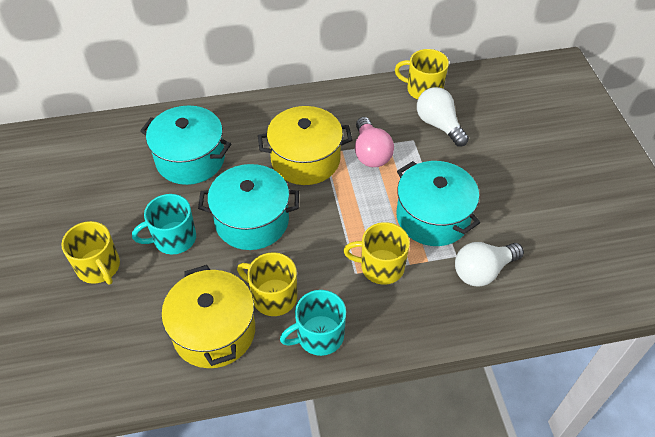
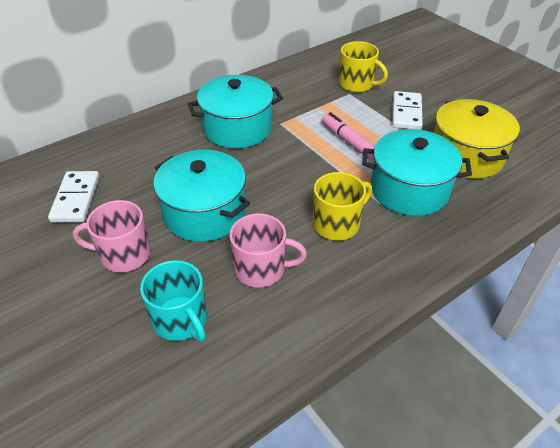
pink light bulb: [355,117,394,167] = 1 -> none = 0
pink marker: none = 0 -> [322,112,375,160] = 1
pink mug: none = 0 -> [73,200,151,273] [229,213,307,288] = 2
turquoise mug: [132,194,196,255] [280,290,346,356] = 2 -> [140,260,207,341] = 1
white domino: none = 0 -> [48,171,100,223] [392,91,423,130] = 2
white light bulb: [417,87,469,146] [455,242,524,287] = 2 -> none = 0
yellow mug: [61,221,120,285] [237,252,297,316] [343,222,410,285] [395,49,449,100] = 4 -> [313,172,372,241] [339,41,388,92] = 2
yellow pot: [161,265,255,368] [258,106,352,185] = 2 -> [434,99,520,179] = 1

